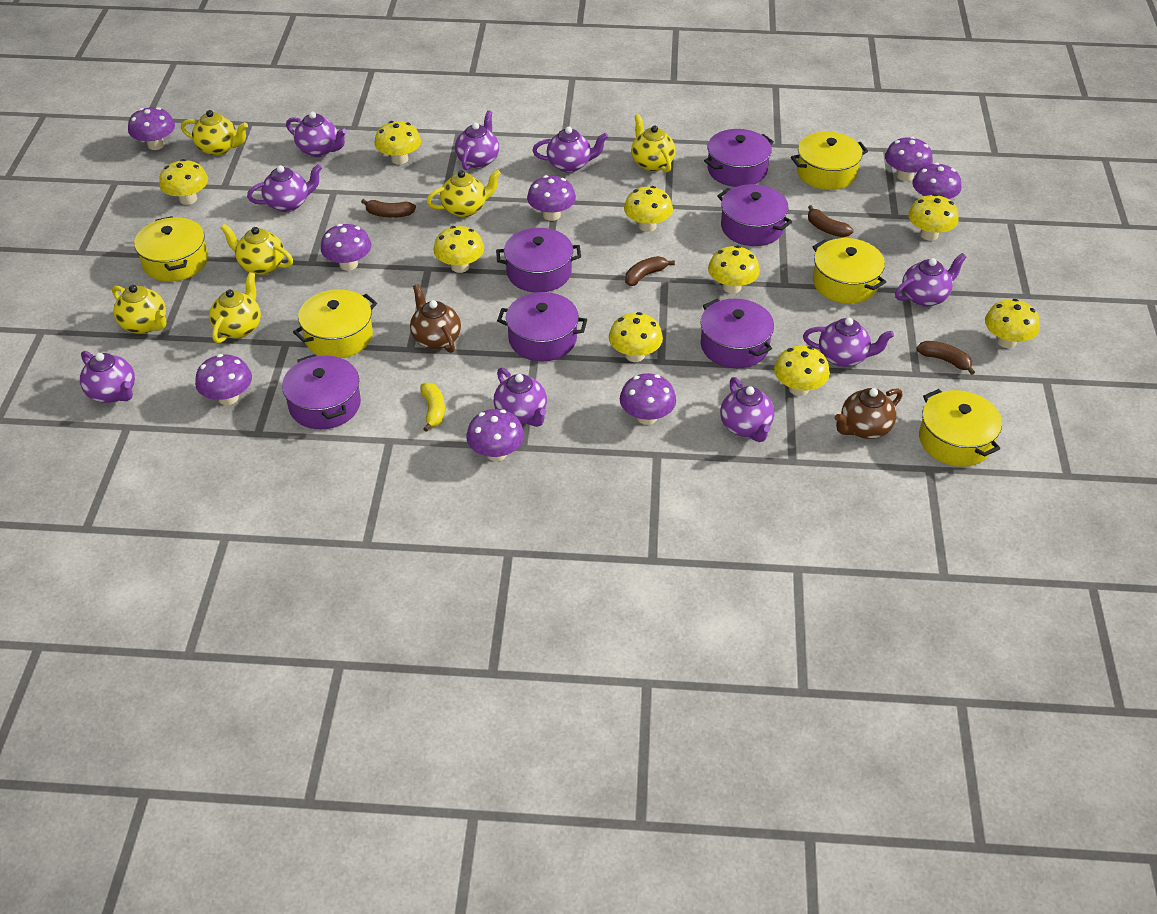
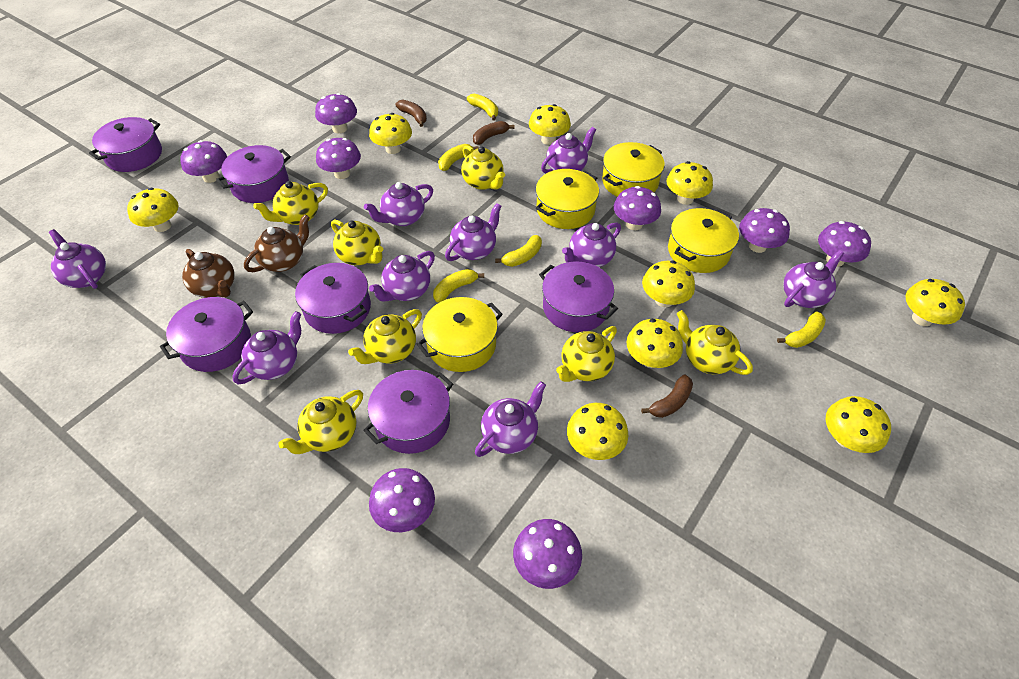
brown banana: [361,199,416,218] [625,256,675,286] [808,205,853,237] [916,341,975,375] = 4 -> [396,100,427,127] [473,121,514,145] [641,375,693,418] = 3
yellow banana: [420,382,445,432] = 1 -> [433,269,484,303] [438,144,479,171] [467,93,498,121] [495,235,542,267] [777,312,826,348] = 5
yellow pot: [134,216,208,282] [293,290,377,358] [791,132,868,190] [813,238,886,304] [919,389,1002,467] = 5 -> [417,297,503,372] [536,169,599,229] [602,142,665,197] [668,208,739,273] = 4
yellow teapot: [112,285,166,334] [181,110,248,156] [209,272,261,343] [220,224,293,275] [427,169,501,217] [631,114,676,173] = 6 -> [253,181,328,225] [278,390,363,454] [331,220,383,265] [348,309,422,364] [461,145,505,190] [556,326,617,382] [677,310,753,375] = 7

